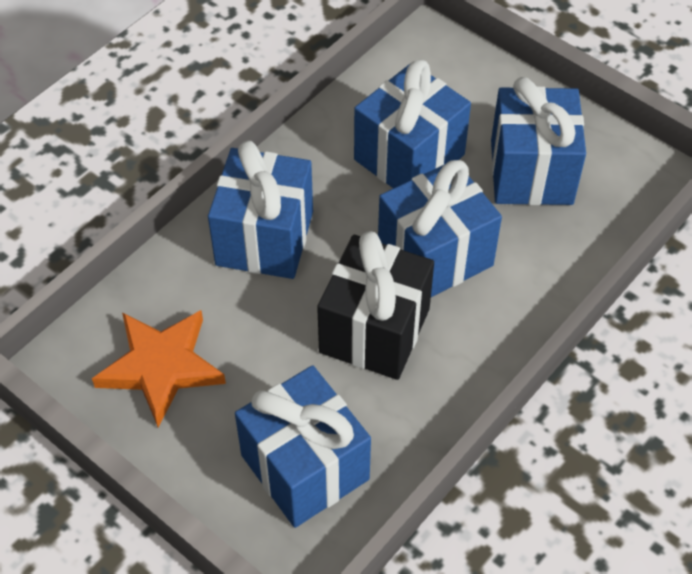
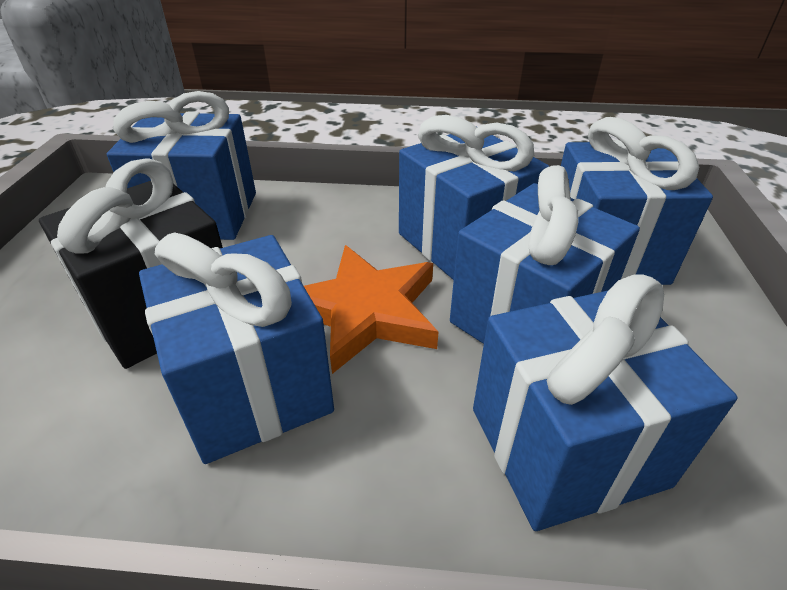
blue gift: [208,141,313,279] [235,365,371,528] [354,60,471,188] [378,160,502,297] [491,77,586,205] = 5 -> [107,91,256,240] [139,232,334,464] [399,115,549,280] [450,165,640,344] [473,274,738,531] [561,117,713,285] = 6

